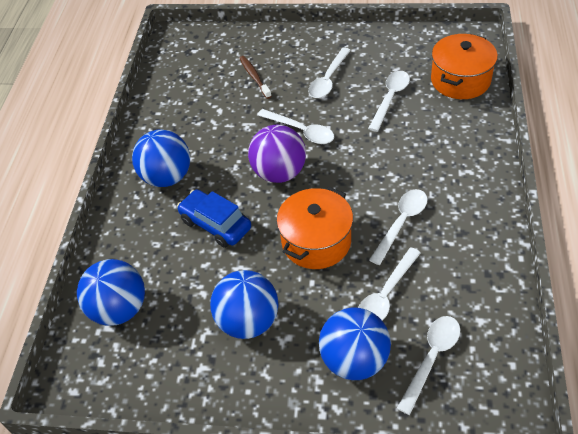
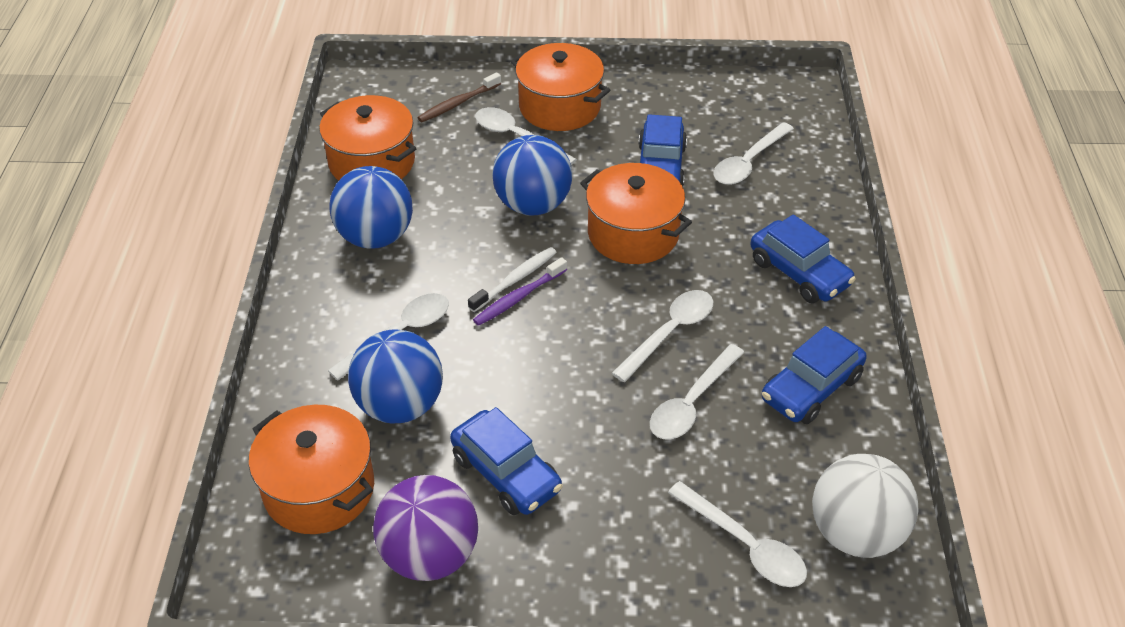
blue ball: [77,259,145,326] [132,130,190,187] [210,270,279,339] [319,308,391,380] = 4 -> [329,166,413,249] [348,329,443,424] [492,135,572,216] = 3
blue car: [177,189,251,248] = 1 -> [450,407,563,515] [638,114,687,187] [751,214,856,303] [762,326,867,424] = 4
orange pot: [277,187,353,269] [431,34,498,99] = 2 -> [249,405,374,534] [319,95,417,181] [511,43,610,131] [580,163,692,264] = 4
purple toothbrush: none = 0 -> [473,257,567,326] = 1
white ball: none = 0 -> [812,454,918,558] = 1
white toothbrush: none = 0 -> [468,247,557,312] = 1

